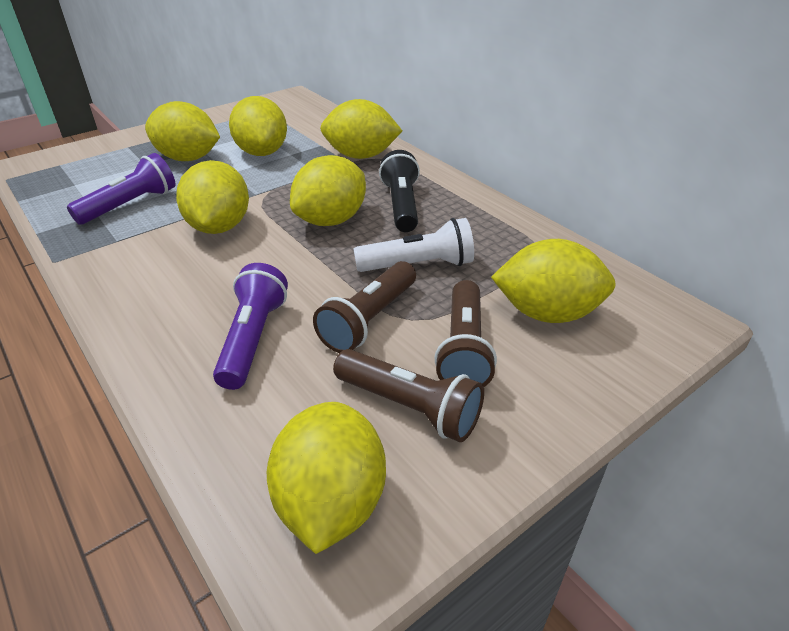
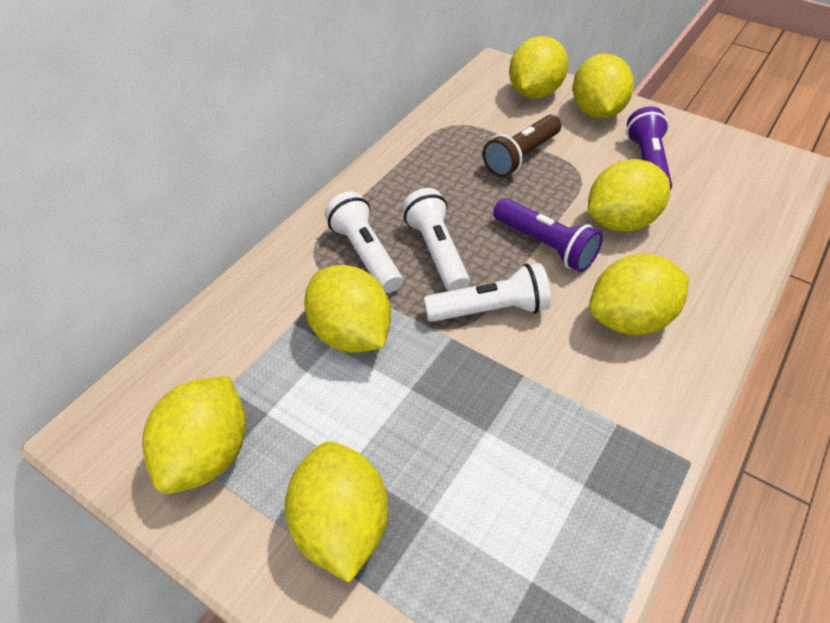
black flashlight: [379,150,420,232] = 1 -> none = 0
brown flashlight: [313,261,416,353] [333,349,484,442] [434,280,497,387] = 3 -> [483,115,561,177] = 1
white flashlight: [353,218,474,272] = 1 -> [325,191,403,293] [402,188,470,291] [424,263,551,322] = 3

